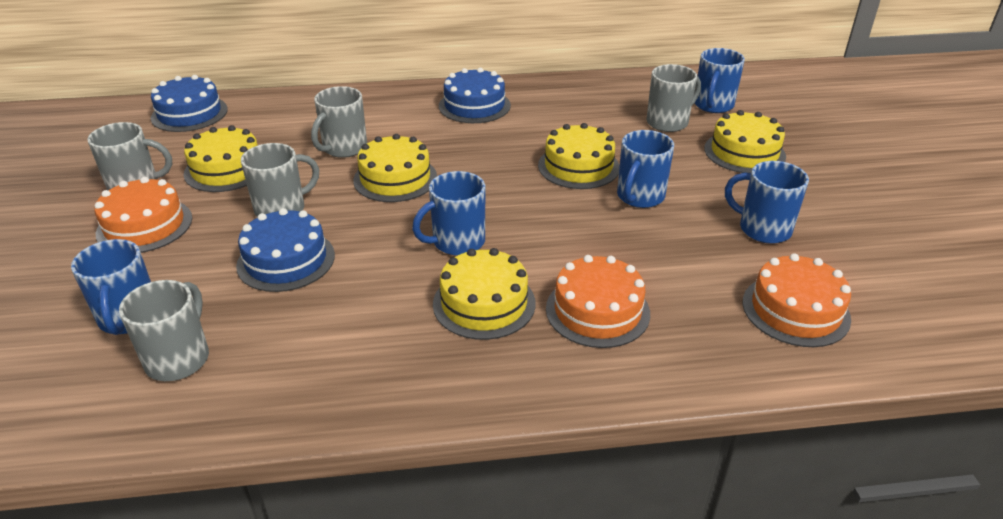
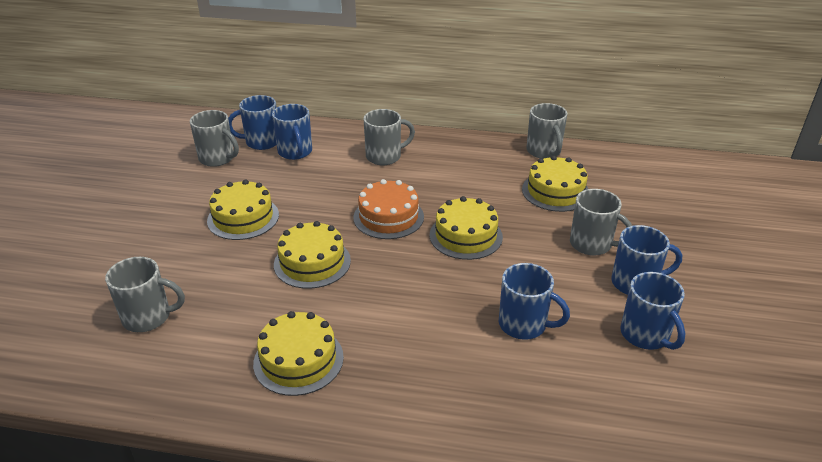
blue cake: [151,75,228,132] [236,208,335,292] [439,68,511,123] = 3 -> none = 0
orange cake: [94,177,192,253] [546,255,650,348] [743,253,851,347] = 3 -> [353,179,424,239] = 1

